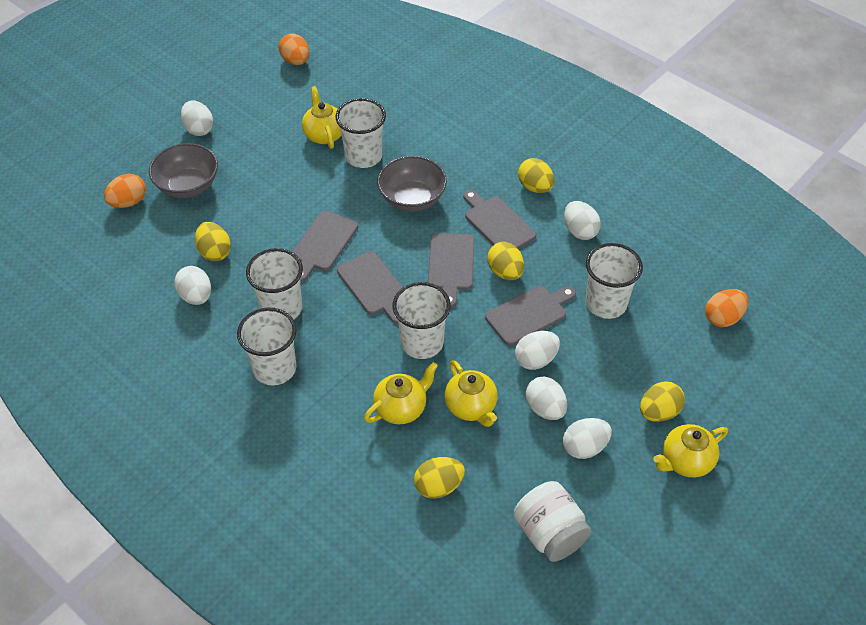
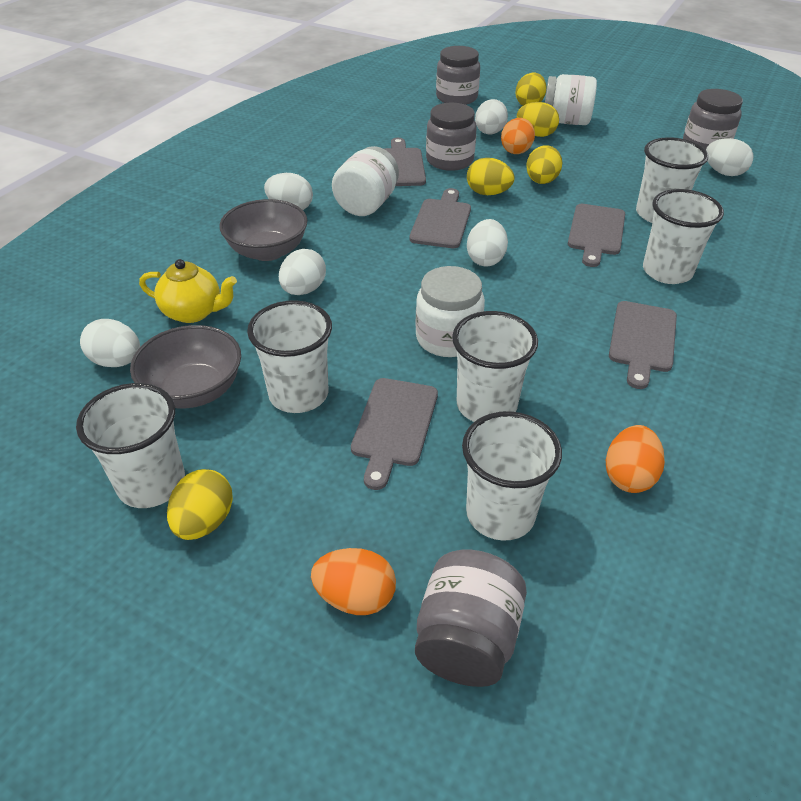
grey jar: none = 0 -> [415,550,527,687] [426,103,477,171] [436,46,480,105] [683,89,743,150] = 4
white cup: [237,308,297,385] [246,248,303,319] [336,98,386,168] [392,282,451,359] [586,243,643,319] = 5 -> [76,383,185,508] [247,300,332,413] [452,311,538,422] [462,411,562,541] [636,137,708,223] [643,189,724,284] = 6
white jar: [513,481,591,562] = 1 -> [332,146,399,216] [415,266,485,357] [545,74,597,125] = 3
yellow teapot: [302,86,342,149] [364,362,438,424] [445,360,498,427] [653,424,728,478] = 4 -> [139,259,237,323] = 1

